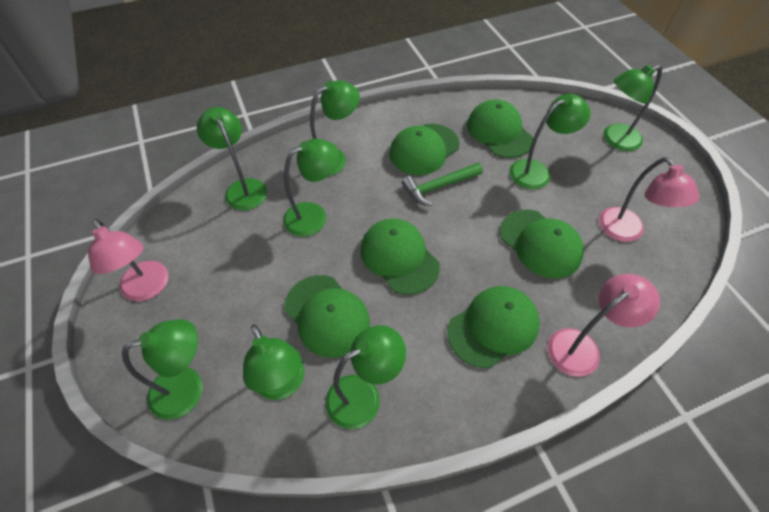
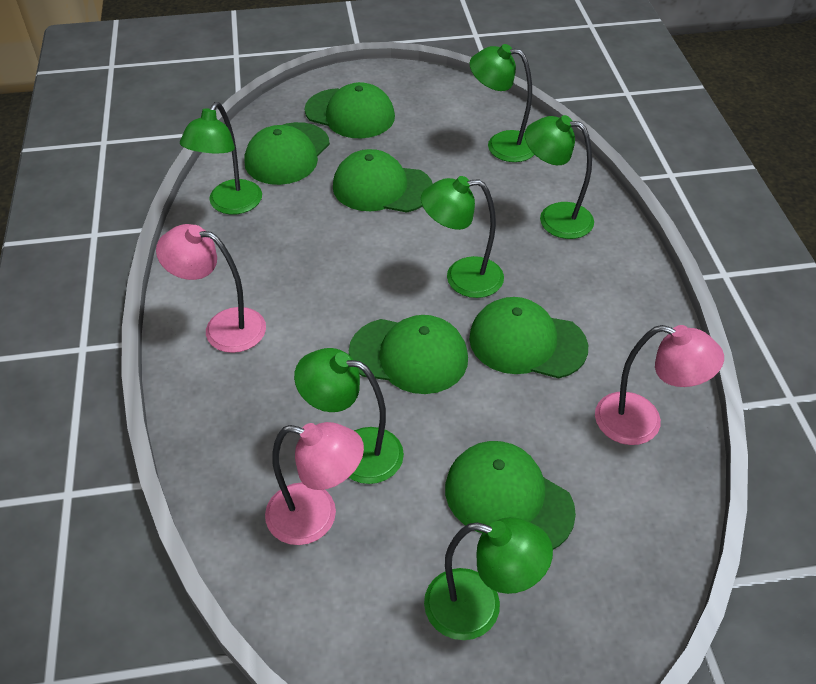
green hammer: [402,163,483,206] = 1 -> none = 0
green lamp: [122,319,203,420] [197,107,267,210] [243,324,305,400] [283,139,339,237] [310,80,360,176] [325,325,406,429] [509,94,591,189] [603,65,662,151] = 8 -> [180,102,262,215] [294,348,404,484] [421,176,504,298] [424,517,553,640] [470,44,535,162] [525,115,594,239] = 6

